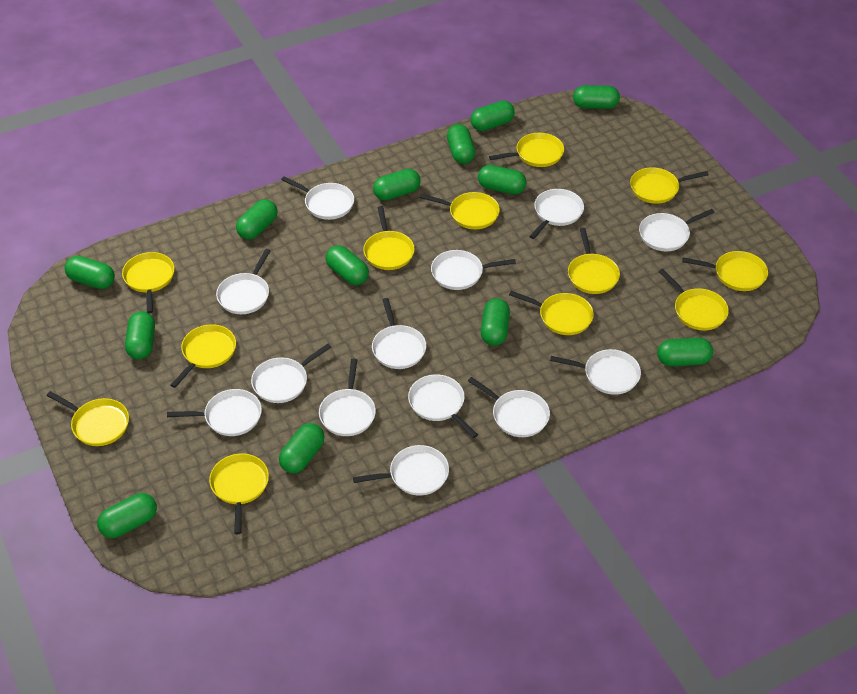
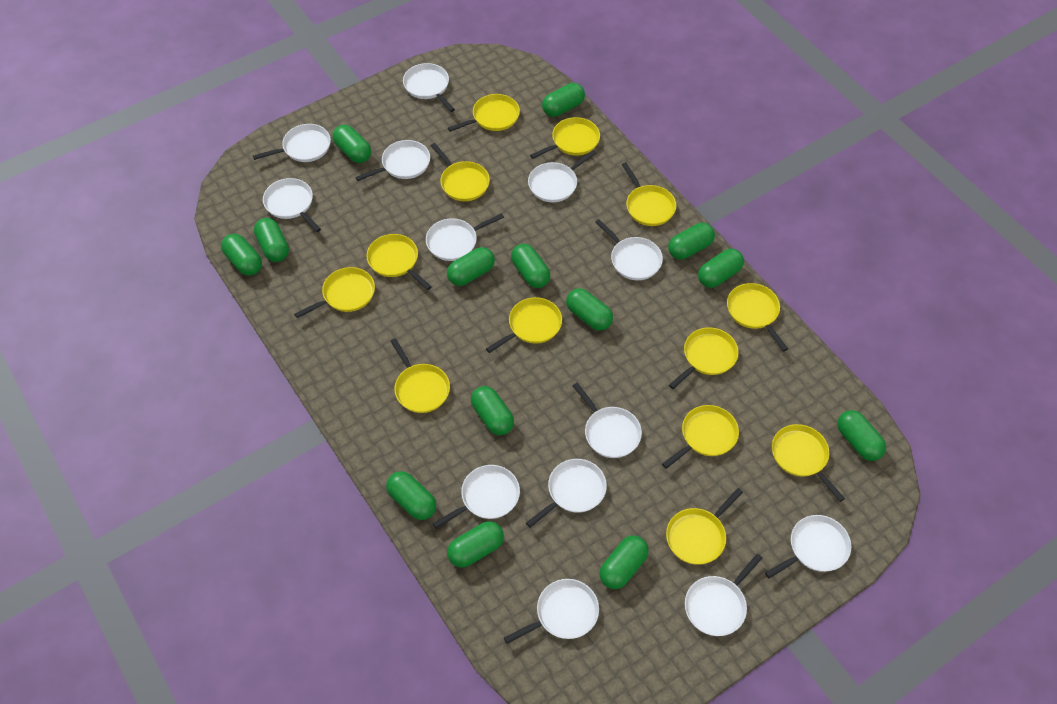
green capsule: [65,256,115,289] [97,493,157,538] [125,311,155,359] [236,199,278,239] [279,423,324,473] [326,245,369,285] [373,169,420,201] [447,124,475,164] [471,100,515,131] [478,165,527,194] [481,298,510,346] [573,85,620,109] [657,338,713,366] = 13 -> [221,234,262,276] [254,218,289,262] [333,125,371,163] [386,471,436,520] [447,247,495,286] [447,521,504,568] [471,386,514,435] [511,244,550,288] [542,83,585,117] [566,288,613,331] [599,535,649,589] [668,223,715,260] [698,249,744,288] [837,410,886,461] = 14
yellow pan: [47,391,129,446] [122,252,175,313] [171,324,236,388] [209,454,269,534] [363,206,415,270] [420,192,500,229] [489,133,564,167] [509,291,594,335] [568,228,620,294] [630,167,709,204] [659,269,729,330] [682,251,768,291] = 12 -> [294,267,375,318] [366,234,432,290] [390,338,450,413] [431,143,490,201] [448,94,520,132] [486,297,562,353] [530,117,600,159] [622,162,676,226] [662,405,739,469] [666,488,743,565] [669,328,739,389] [727,283,788,351] [772,424,845,502] = 13

